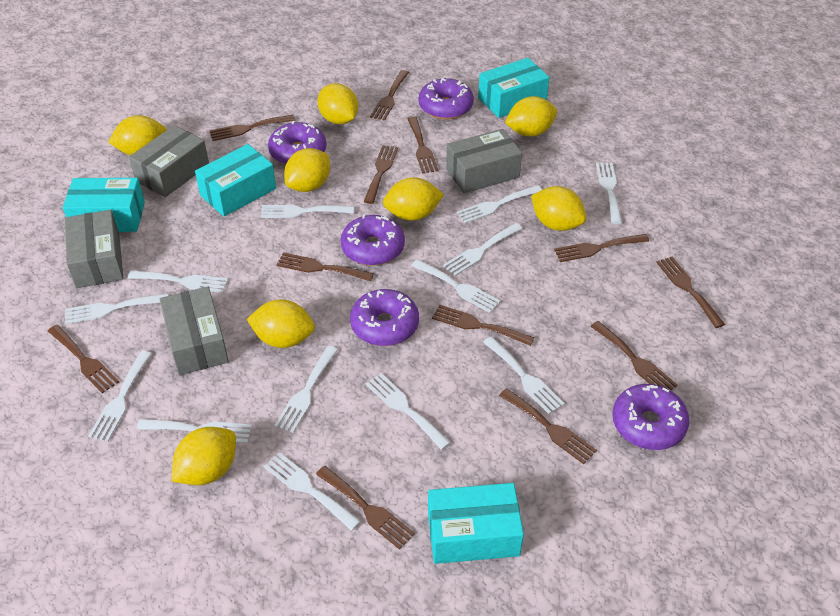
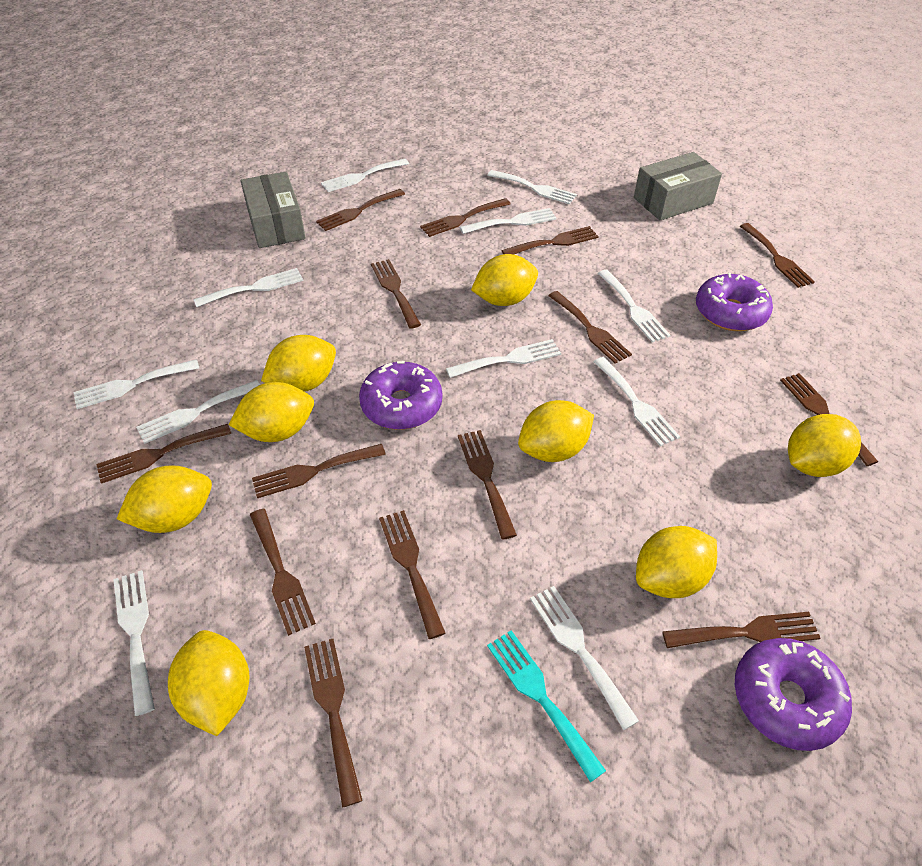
brown fork: [48,325,119,393] [209,115,295,141] [277,252,374,281] [316,466,415,549] [364,145,398,204] [370,70,409,121] [407,116,438,174] [432,304,534,346] [499,388,597,464] [554,234,649,262] [590,321,678,390] [656,257,725,328] = 12 -> [96,424,231,484] [250,509,316,636] [252,444,386,498] [304,639,363,807] [316,189,405,231] [371,259,421,329] [379,510,445,639] [420,198,510,237] [458,430,517,540] [501,226,599,254] [548,291,632,363] [662,612,820,648] [740,223,815,288] [780,373,878,466] = 14
grey box: [65,210,124,288] [129,125,209,197] [160,286,229,375] [446,129,522,193] = 4 -> [241,172,306,248] [634,152,722,220] = 2
purple donut: [268,121,326,165] [341,214,405,266] [350,289,419,346] [419,78,474,120] [612,384,689,450] = 5 -> [359,361,442,430] [696,273,773,331] [735,638,852,751] = 3
turquoise box: [63,178,145,232] [195,144,276,216] [428,483,524,564] [478,58,549,118] = 4 -> none = 0
turquoise fork: none = 0 -> [487,630,606,782] = 1
white fork: [65,294,169,324] [88,351,152,441] [128,271,228,293] [137,419,252,443] [261,205,354,218] [264,452,361,531] [274,346,338,433] [366,373,451,450] [411,259,501,313] [443,223,523,276] [457,185,542,223] [483,336,565,414] [596,163,622,224] = 13 -> [73,359,199,409] [113,570,155,716] [136,380,260,444] [193,268,304,307] [321,158,409,192] [446,339,561,378] [460,208,557,234] [487,170,577,205] [530,586,639,730] [594,357,680,446] [598,270,670,343] = 11

